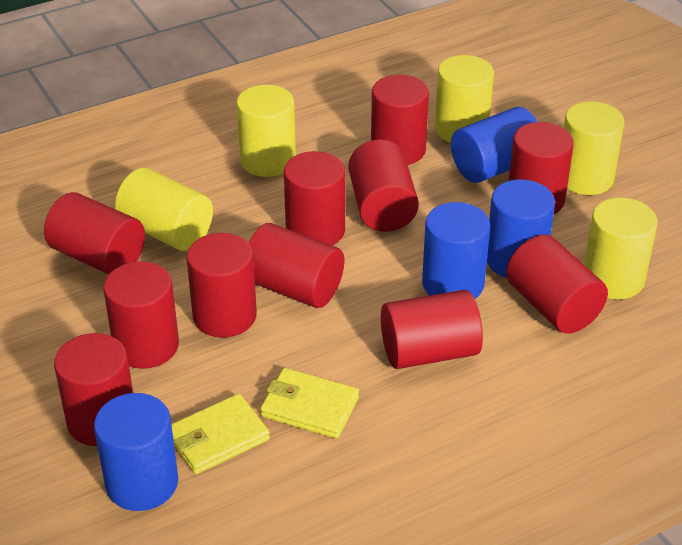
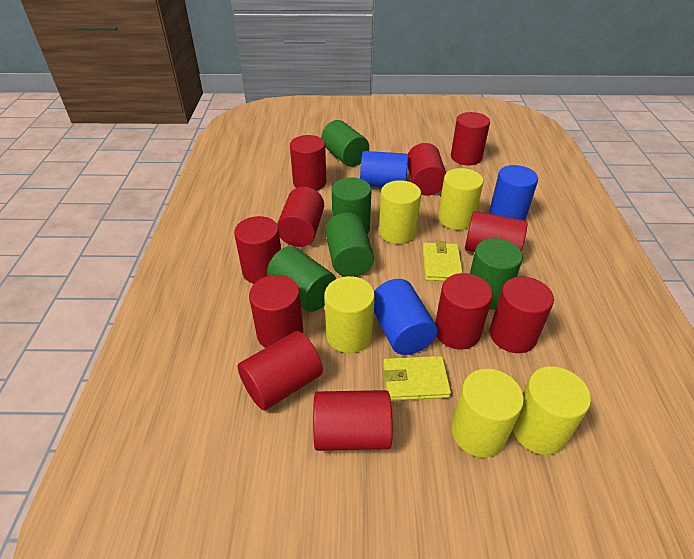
blue cylinder: [94,393,178,511] [422,202,490,299] [451,107,538,183] [487,180,555,278] = 4 -> [360,151,408,187] [374,279,438,355] [489,165,538,220] = 3
green cylinder: none = 0 -> [267,246,336,312] [321,120,369,167] [325,212,374,277] [332,178,371,234] [470,238,523,310] = 5

